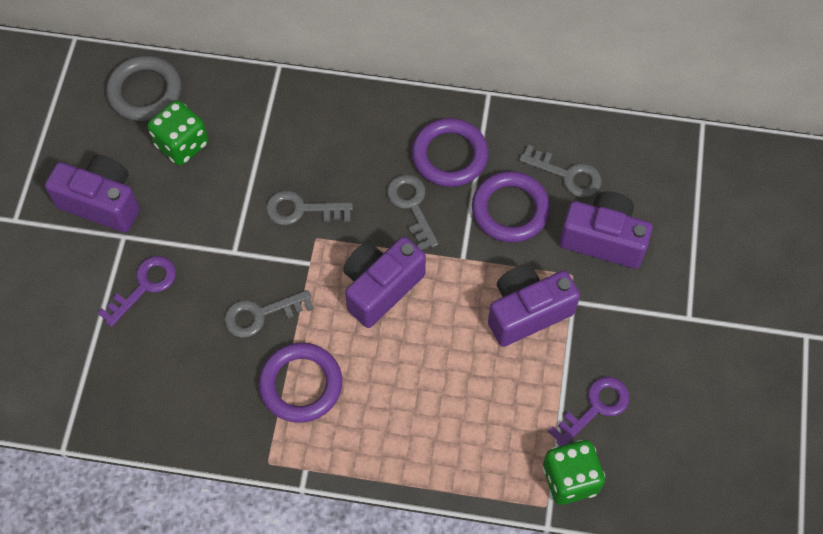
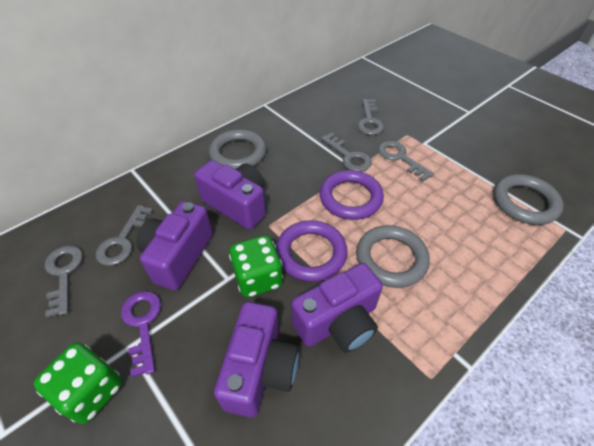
grey key: [224,290,314,338] [266,191,353,225] [387,174,438,250] [519,145,602,197] = 4 -> [45,245,83,318] [96,205,153,266] [321,133,372,172] [357,99,384,135] [378,141,434,182] = 5
grey ring: [106,55,181,121] = 1 -> [209,129,266,170] [356,225,430,288] [493,174,564,225] = 3
purple key: [98,256,176,327] [548,377,629,446] = 2 -> [121,291,161,377] = 1
purple ring: [259,343,342,423] [412,118,489,187] [472,171,550,243] = 3 -> [276,220,348,282] [320,170,384,220] = 2

